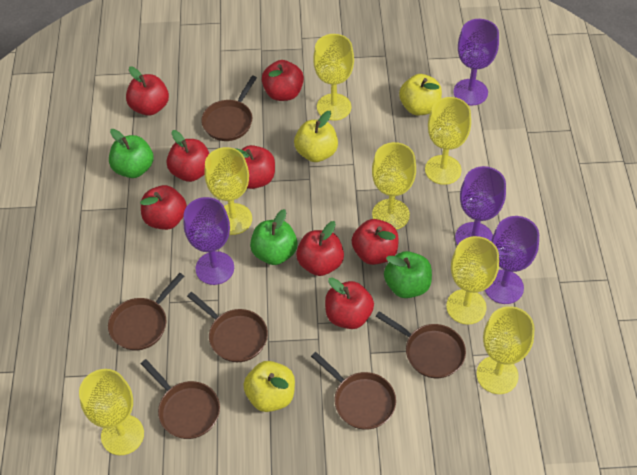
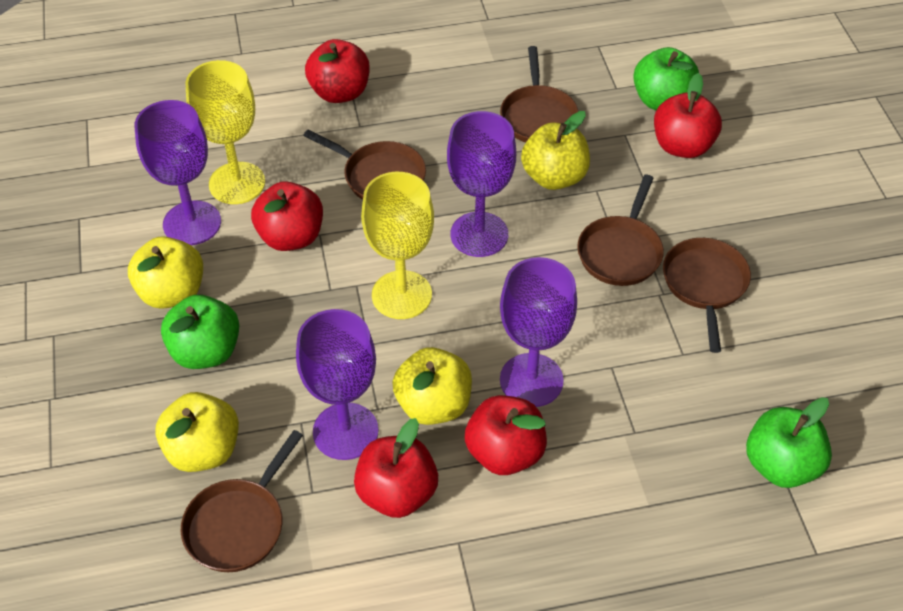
brown pan: [108,273,184,350] [141,359,220,439] [187,292,268,362] [201,76,257,141] [311,352,396,430] [376,311,466,378] = 6 -> [181,430,303,572] [303,129,426,200] [500,46,578,142] [577,175,664,286] [663,238,751,353] = 5
red apple: [126,67,169,116] [140,185,187,230] [166,130,209,182] [234,145,275,189] [262,60,304,101] [296,221,344,276] [325,278,374,329] [352,219,399,265] = 8 -> [251,181,323,251] [305,39,370,103] [354,418,438,518] [465,395,547,475] [654,73,722,158] = 5
yellow apple: [243,361,295,412] [294,111,338,162] [399,74,442,115] = 3 -> [128,236,203,309] [155,392,239,472] [393,347,472,425] [521,111,590,190] = 4
yellow goblet: [79,369,144,455] [204,147,252,235] [313,34,354,120] [372,142,416,230] [425,97,471,185] [446,236,499,325] [476,306,535,394] = 7 -> [185,60,265,204] [361,172,434,319] = 2

